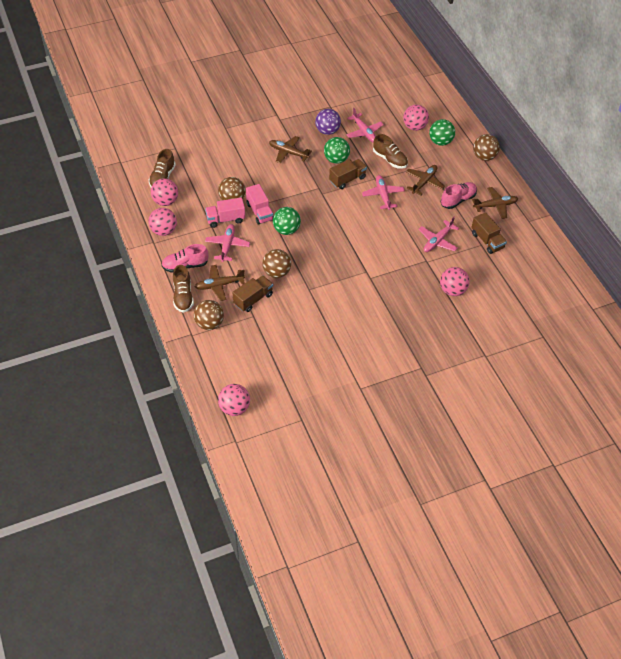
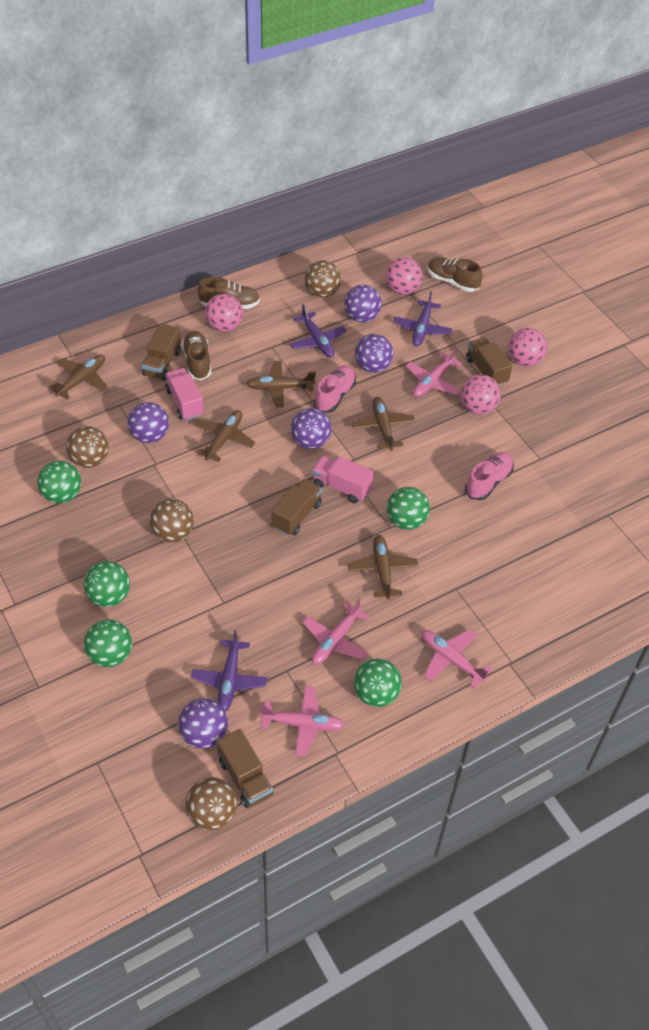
brown plane: [195,265,245,301] [269,136,312,163] [406,165,445,195] [472,187,518,219] = 4 -> [48,355,108,399] [194,410,255,462] [246,361,316,407] [348,535,418,600] [351,397,415,451] = 5
brown truck: [232,276,273,312] [329,159,367,189] [471,212,507,254] = 3 -> [142,323,181,380] [217,729,273,808] [271,479,322,536] [466,337,512,386] = 4
green ball: [273,207,301,235] [324,137,350,164] [429,119,455,146] = 3 -> [37,461,81,503] [84,561,130,607] [84,619,132,667] [354,658,402,707] [387,487,430,530] = 5
pink ball: [148,208,177,236] [151,178,178,206] [218,384,250,416] [403,105,429,131] [440,267,470,296] = 5 -> [205,293,243,332] [386,257,422,295] [461,375,501,414] [508,328,547,367] = 4
purple ball: [315,109,341,135] = 1 -> [128,402,169,443] [178,698,228,749] [291,408,332,449] [344,285,382,323] [355,334,393,373] = 5
purple plane: none = 0 -> [191,630,267,711] [290,304,347,358] [393,292,452,346] = 3

